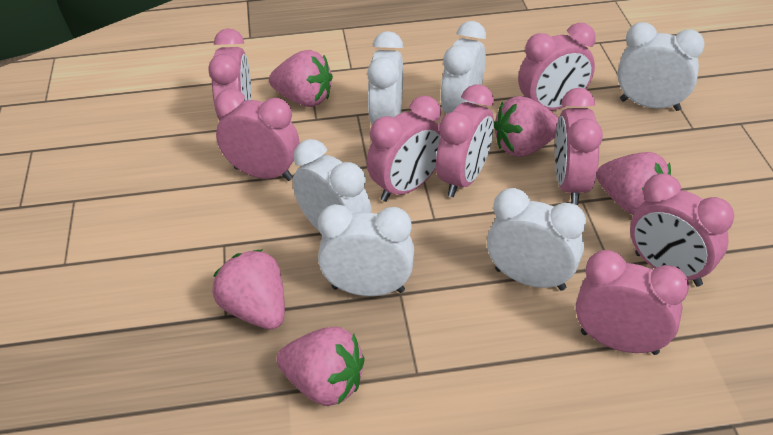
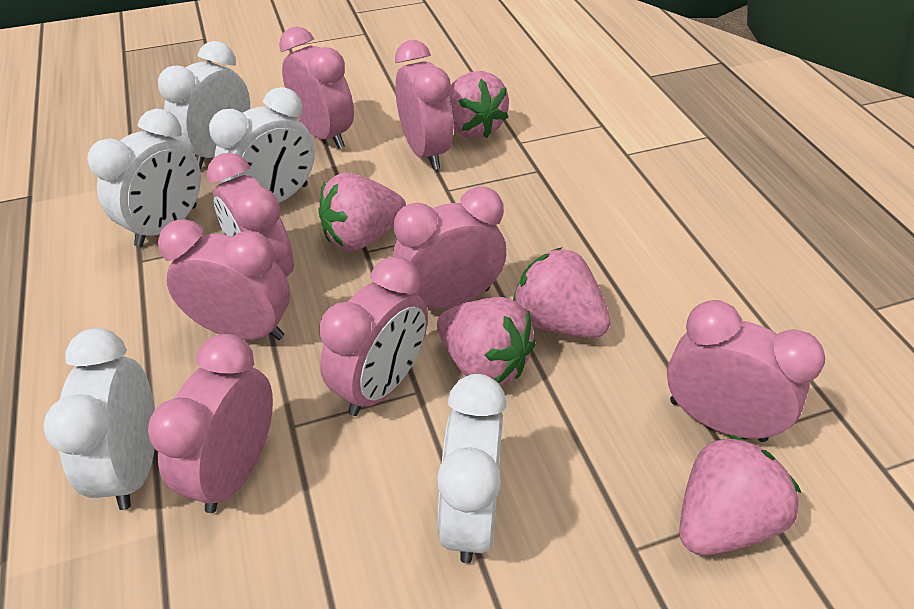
white clock: [293,139,372,231] [318,204,414,296] [367,31,403,125] [441,21,486,114] [487,188,586,291] [618,22,705,111] = 6 -> [43,328,155,510] [87,109,201,247] [158,41,250,169] [209,87,315,203] [437,374,507,563] = 5

